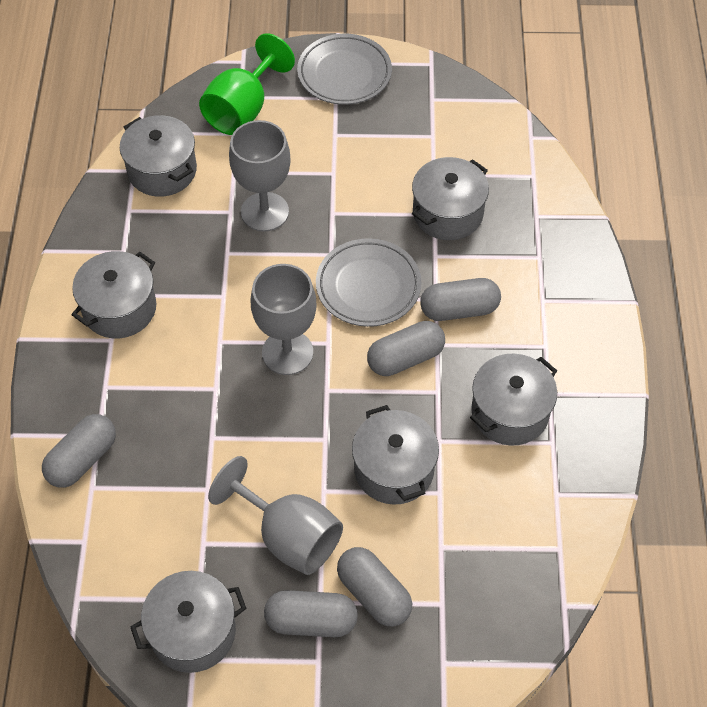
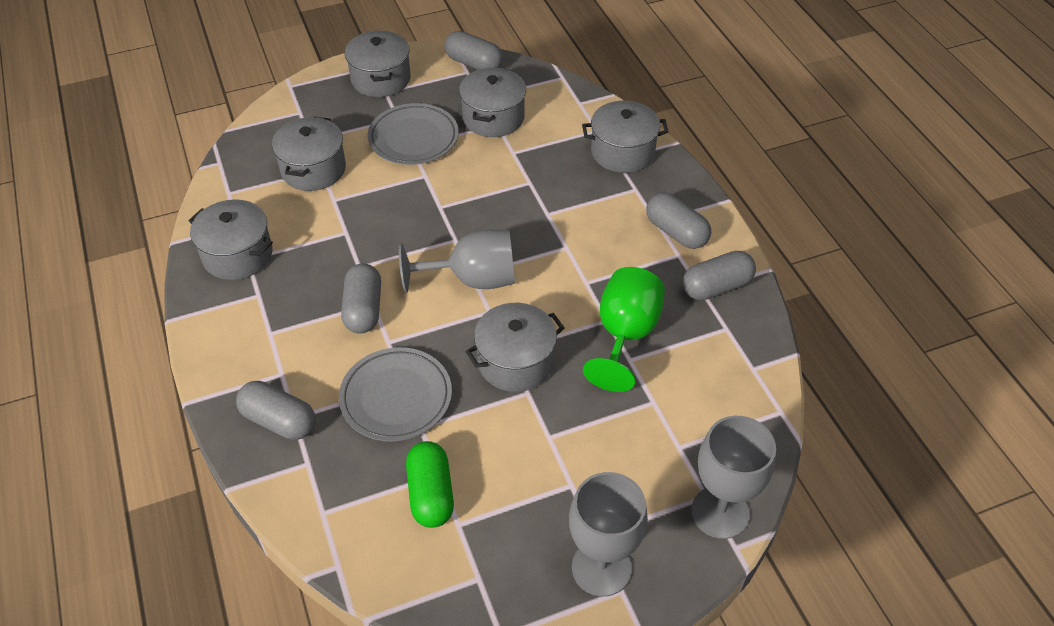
green capsule: none = 0 -> [406,441,454,528] = 1

